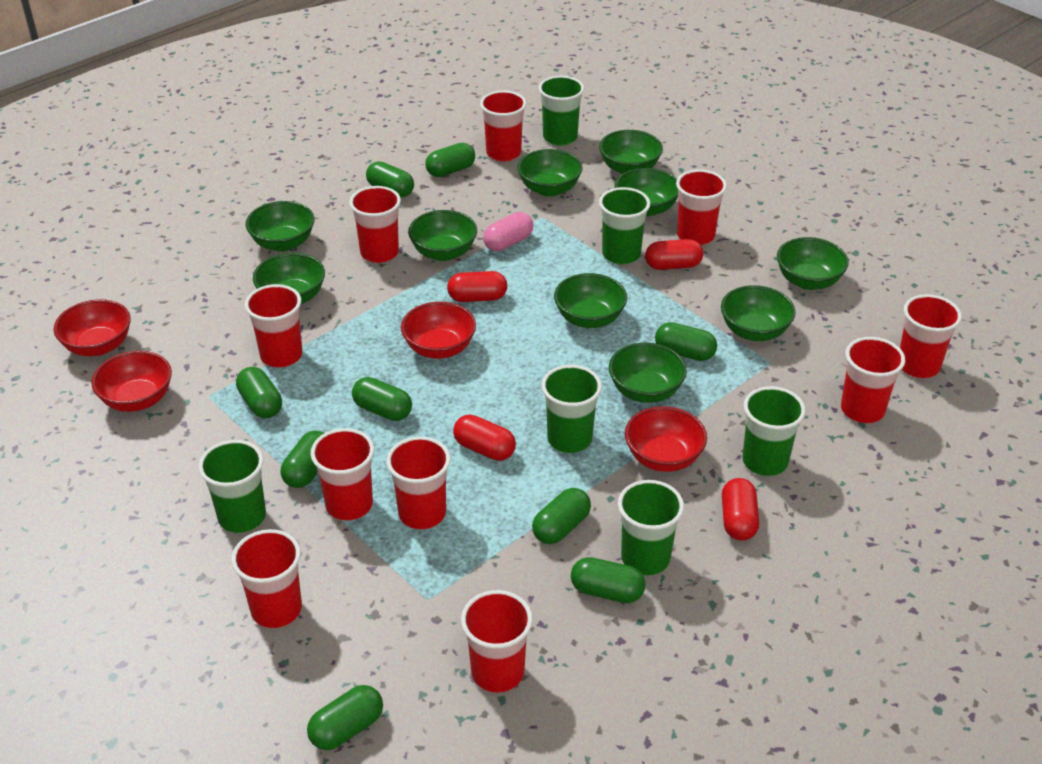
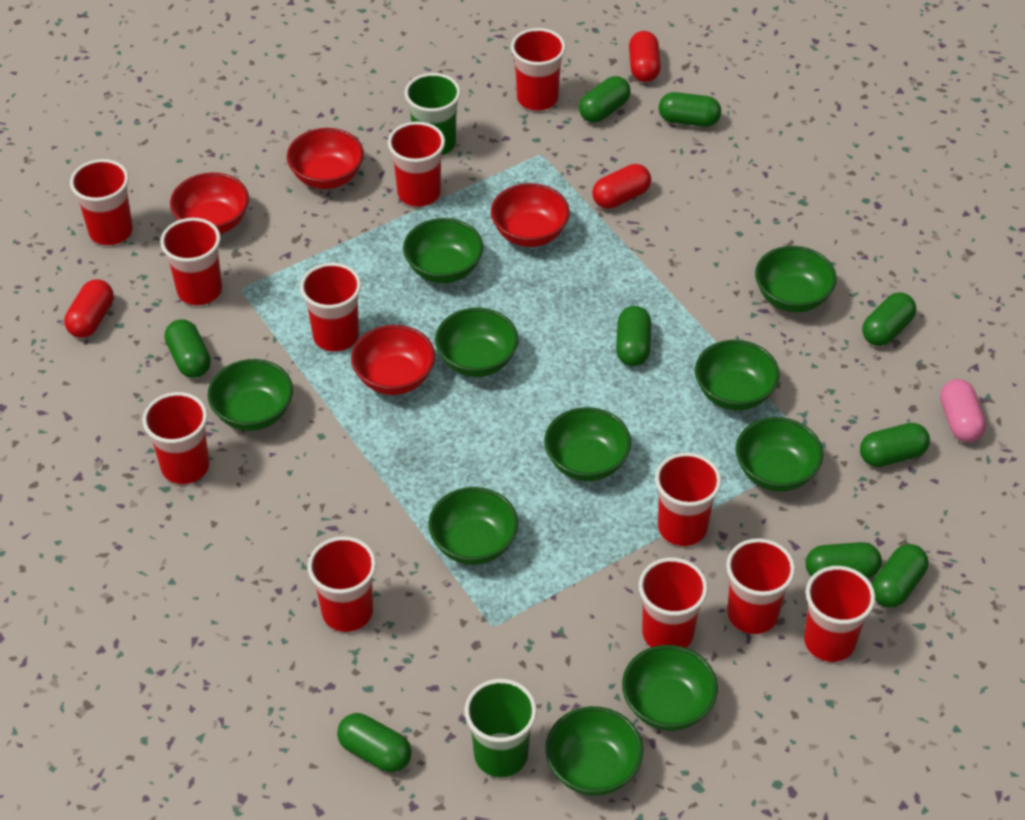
green cup: [198,440,266,533] [539,76,584,146] [542,365,602,453] [599,187,650,264] [618,480,684,576] [742,386,806,476] = 6 -> [405,73,461,156] [465,679,537,778] = 2
red capsule: [447,271,507,302] [453,415,516,461] [645,239,703,270] [722,478,759,541] = 4 -> [64,279,114,338] [592,164,651,209] [629,31,661,82] = 3
red cup: [231,529,302,628] [245,284,302,368] [310,428,374,521] [349,186,401,263] [386,436,450,529] [461,590,533,693] [480,91,526,162] [676,169,727,245] [841,337,905,423] [900,294,962,378] = 10 -> [70,159,133,245] [142,392,210,484] [160,218,222,305] [300,263,361,352] [308,536,376,632] [388,121,445,207] [511,28,566,111] [639,558,708,648] [655,452,722,546] [726,538,795,634] [804,566,876,662] = 11

